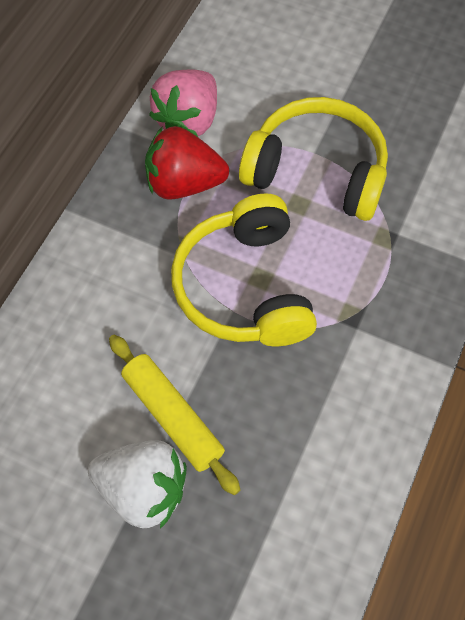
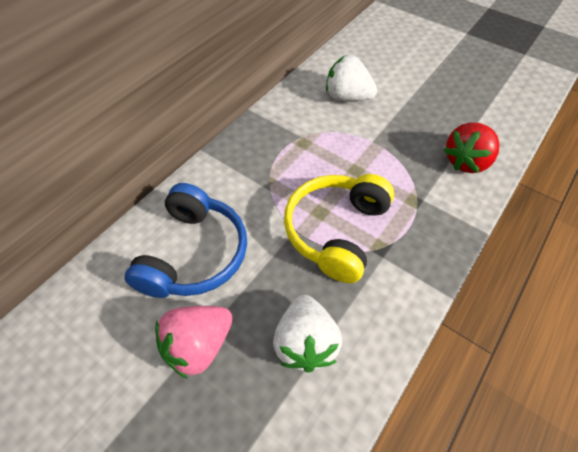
blue headphones: none = 0 -> [124,183,247,298] = 1
white strawberry: [88,440,187,529] = 1 -> [273,295,342,373] [326,55,377,101] = 2
yellow headphones: [171,193,317,346] [239,97,388,221] = 2 -> [284,174,394,283] = 1
yellow rolling pin: [109,335,240,495] = 1 -> none = 0

